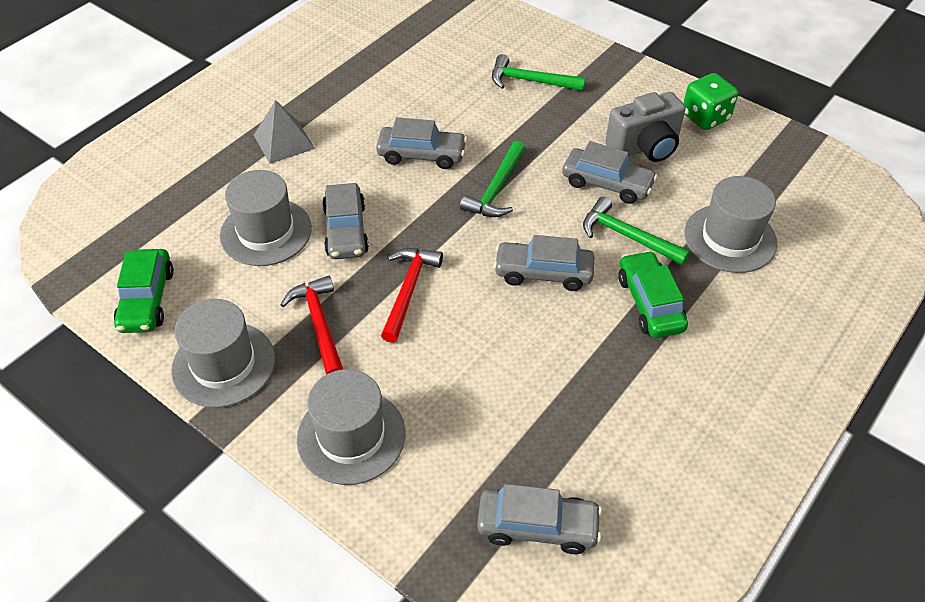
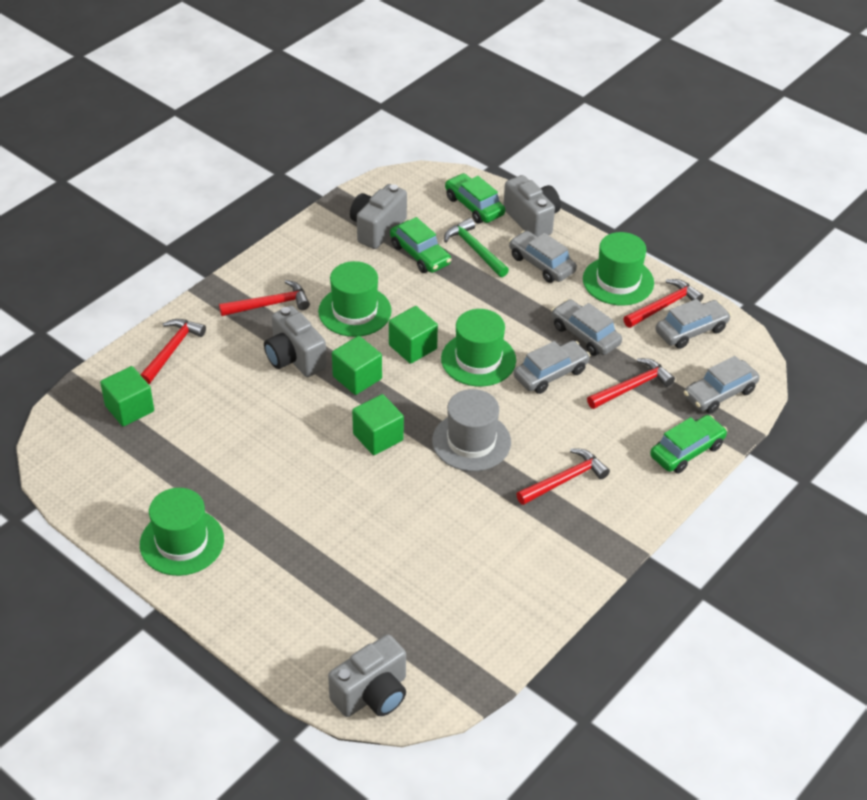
green car: [114,249,174,333] [618,250,688,338] = 2 -> [390,217,452,273] [445,173,505,224] [650,415,728,473] = 3
green cube: none = 0 -> [100,366,154,426] [332,336,382,395] [352,394,404,455] [389,306,438,364] = 4
green dice: [683,73,738,130] = 1 -> none = 0
green hammer: [460,141,525,217] [492,54,586,91] [583,197,690,265] = 3 -> [444,218,509,277] = 1
green hat: none = 0 -> [140,488,224,576] [318,261,392,337] [441,309,516,387] [583,232,654,306] = 4
grey camera: [605,92,686,162] = 1 -> [264,306,327,377] [328,634,406,717] [350,184,407,249] [503,175,561,236] = 4
grey hat: [171,299,275,408] [220,170,312,266] [297,369,405,485] [684,176,777,273] = 4 -> [432,389,511,471] = 1
grey pyramid: [254,100,315,164] = 1 -> none = 0
red hammer: [281,276,343,375] [381,248,443,343] = 2 -> [140,319,206,384] [219,280,310,316] [516,448,610,505] [587,358,675,409] [623,279,704,328] = 5

